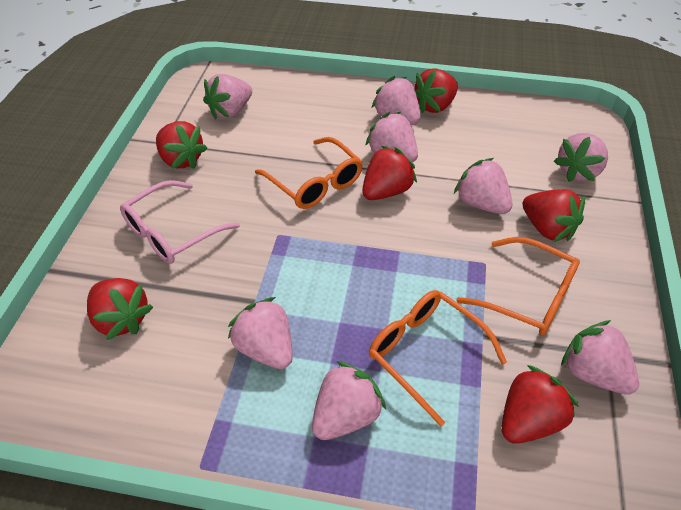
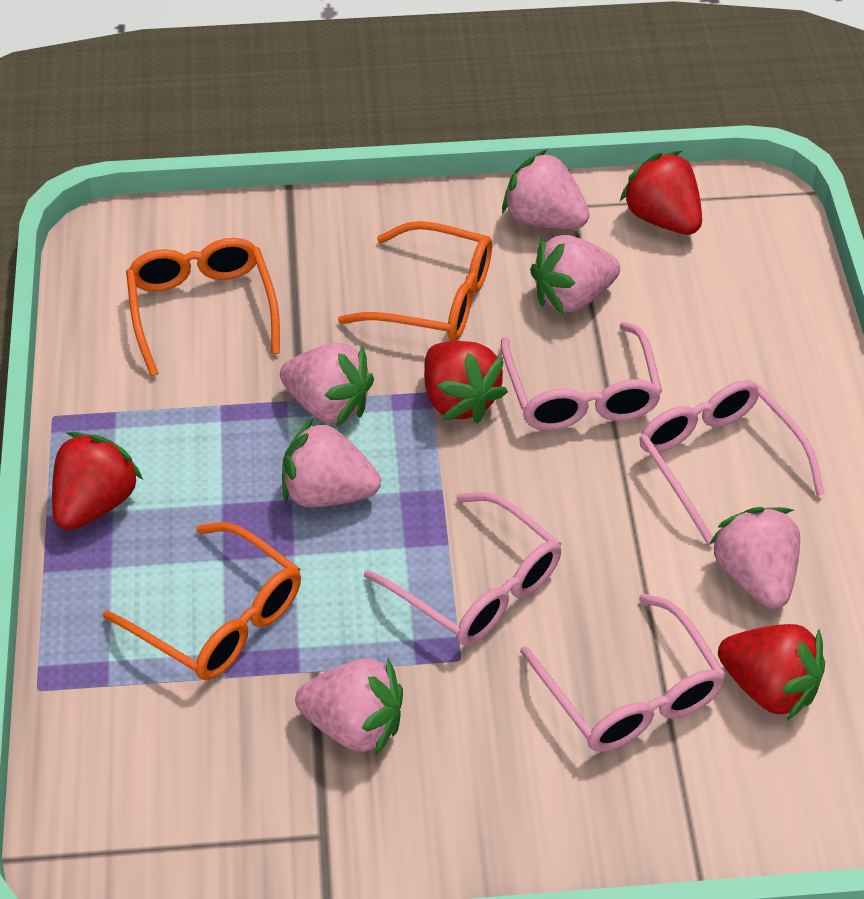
pink glasses: [120,180,240,264] = 1 -> [364,492,562,646] [501,322,662,430] [520,593,726,752] [639,380,825,546] = 4
pink strawberry: [203,74,252,119] [228,297,293,369] [312,361,386,440] [365,112,418,162] [372,76,420,125] [454,158,512,214] [554,133,608,182] [561,320,639,395] = 8 -> [280,343,374,427] [282,419,381,508] [295,658,403,757] [502,149,590,229] [530,235,620,315] [709,507,800,609] = 6
red strawberry: [87,278,153,340] [156,121,207,169] [362,146,417,200] [414,68,458,113] [502,365,579,444] [522,189,585,242] = 6 -> [52,432,143,530] [424,341,508,423] [620,151,702,235] [718,624,825,721] = 4

